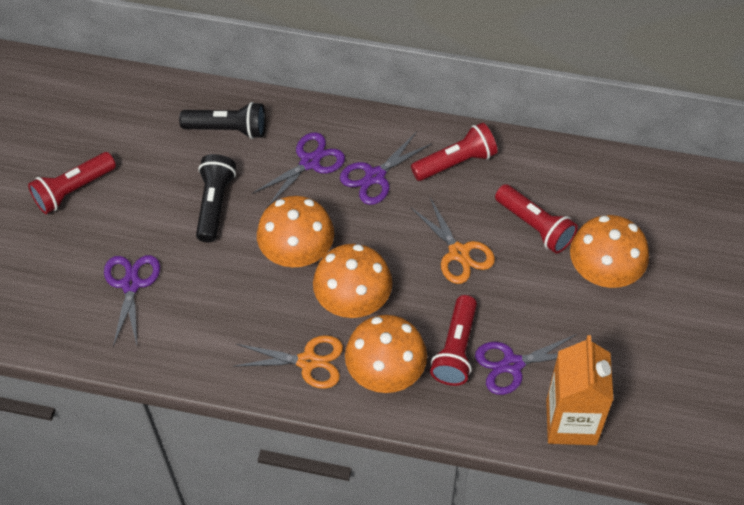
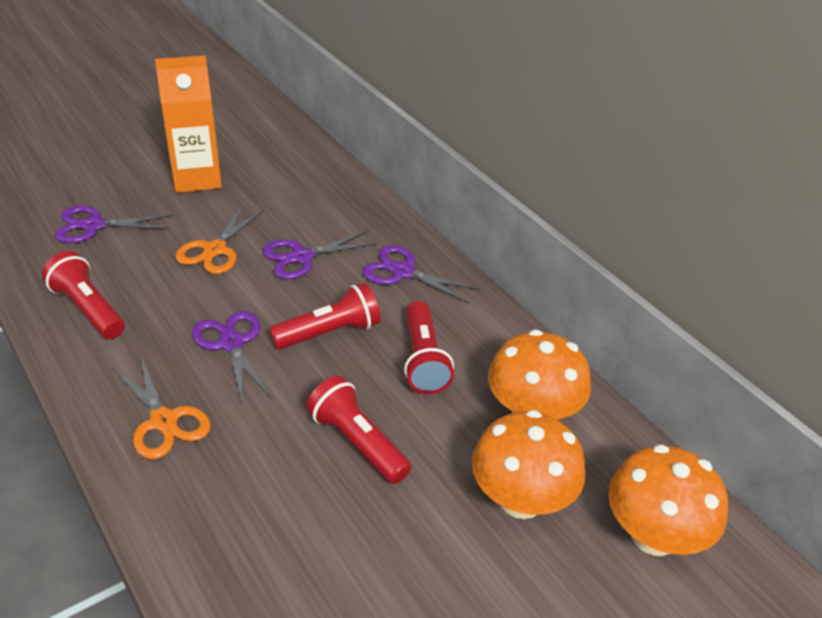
black flashlight: [179,102,266,139] [196,154,236,242] = 2 -> none = 0
orange mushroom: [257,196,334,267] [313,244,392,318] [345,315,427,393] [570,215,649,288] = 4 -> [472,410,585,519] [488,329,591,420] [608,444,728,556] = 3

